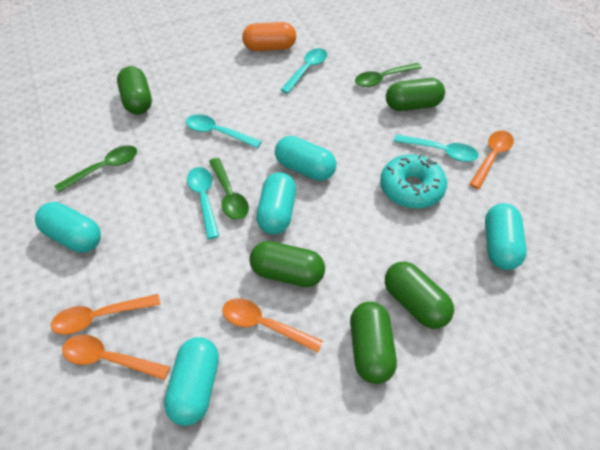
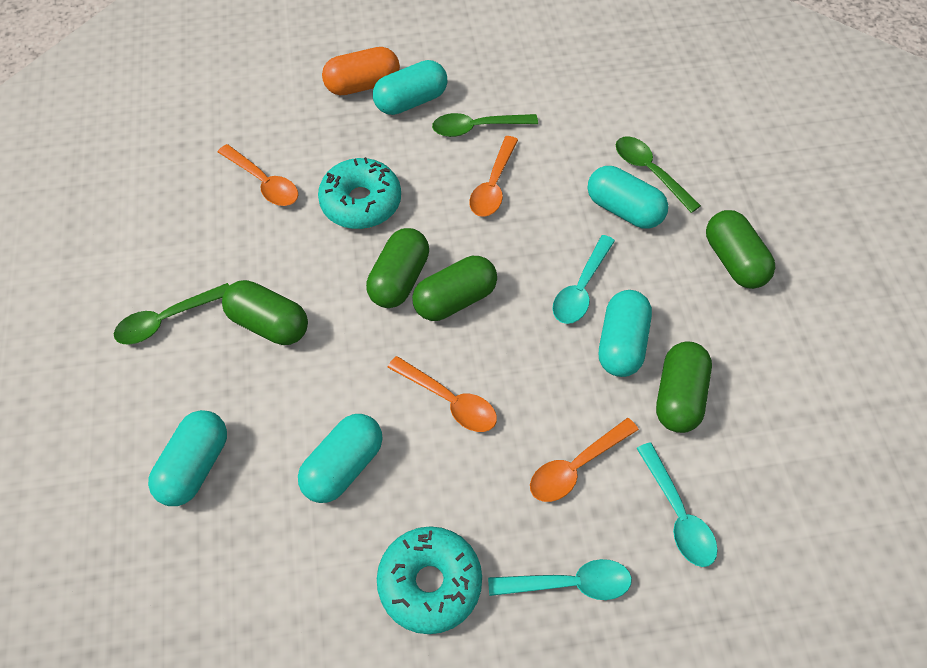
turquoise donut: [380,154,447,209] = 1 -> [318,157,401,229] [377,526,482,634] = 2
turquoise spoon: [186,114,262,148] [187,167,219,239] [281,48,327,94] [393,135,479,162] = 4 -> [488,559,632,600] [552,235,615,324] [637,442,718,567] = 3

